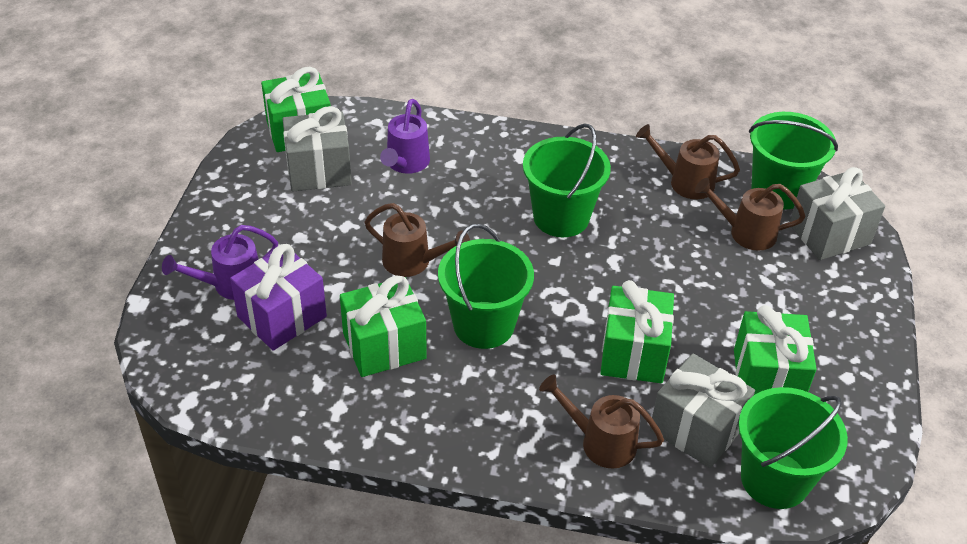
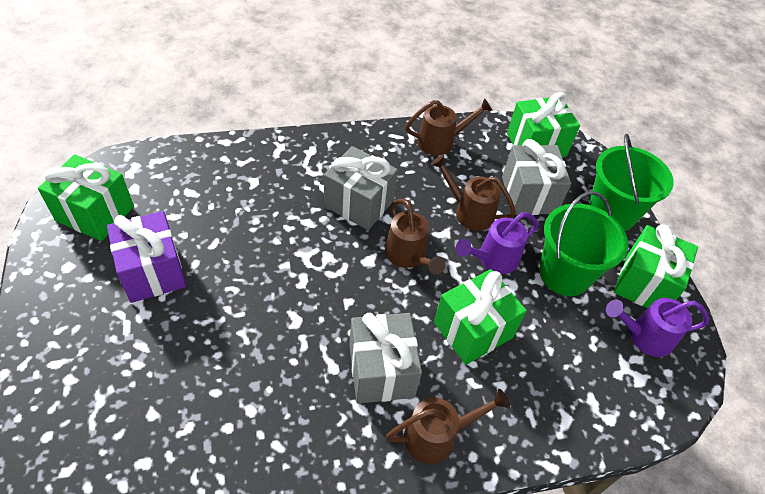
green bucket: [438,224,534,349] [523,123,611,237] [738,387,848,509] [749,112,838,210] = 4 -> [539,191,628,296] [589,134,674,231] = 2

